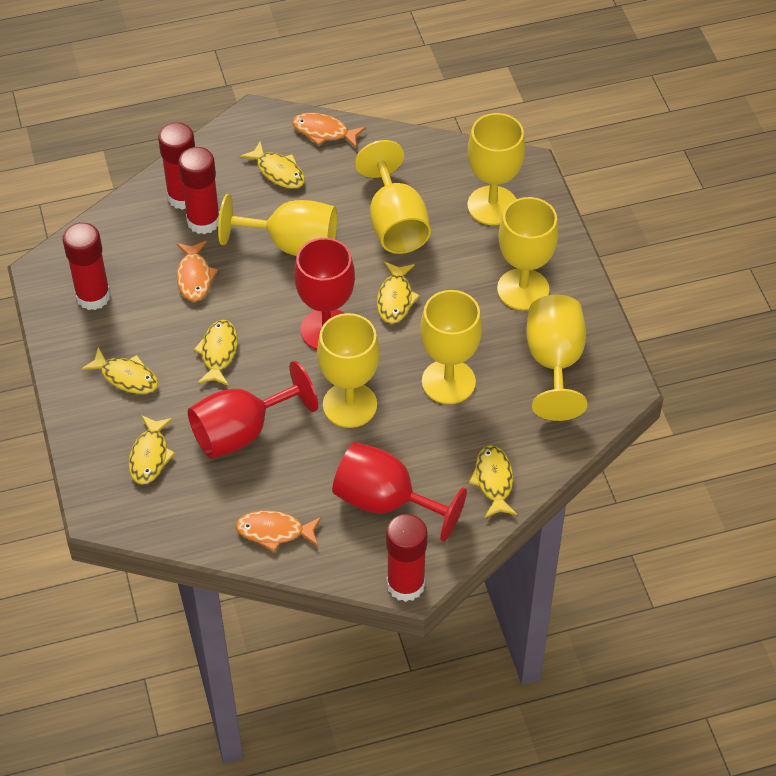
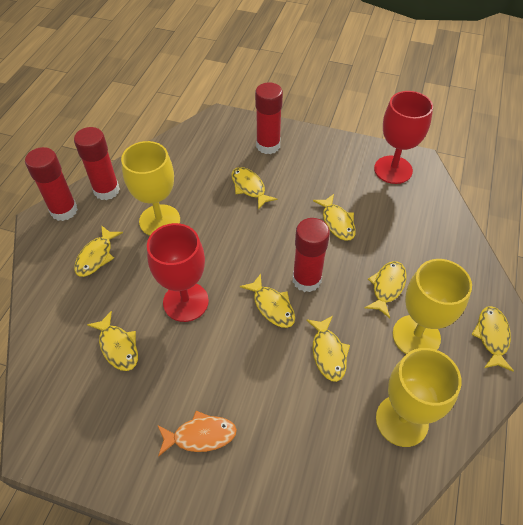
orange fish: [177,241,218,301] [236,511,321,552] [292,113,366,148] = 3 -> [158,411,237,457] = 1
red goblet: [188,361,318,459] [294,238,355,350] [332,442,467,542] = 3 -> [147,223,209,322] [374,91,433,184] = 2
yellow fish: [81,347,158,394] [129,415,176,484] [193,320,238,386] [240,141,305,189] [377,262,420,323] [469,445,517,518] = 6 -> [74,225,123,277] [87,311,138,371] [231,167,277,210] [240,274,295,328] [306,316,350,382] [313,194,356,241] [364,261,407,318] [471,306,514,372] = 8
yellow goblet: [218,194,337,256] [317,313,380,428] [355,140,431,254] [420,290,482,404] [467,113,525,225] [497,197,559,310] [526,295,588,421] = 7 -> [121,141,180,236] [376,348,462,447] [393,259,472,354] = 3

